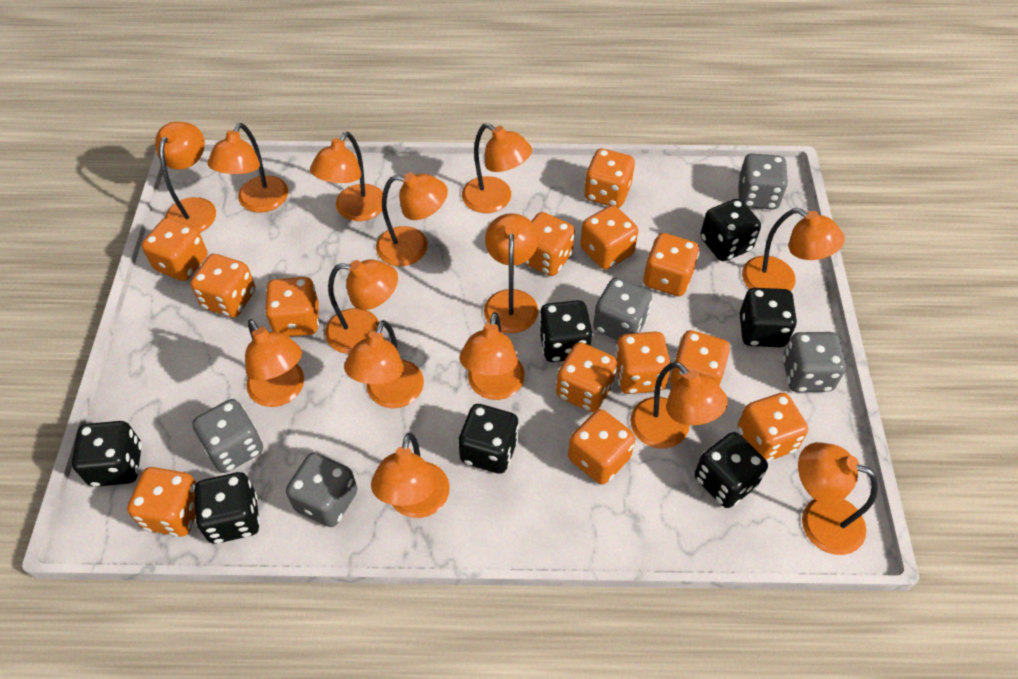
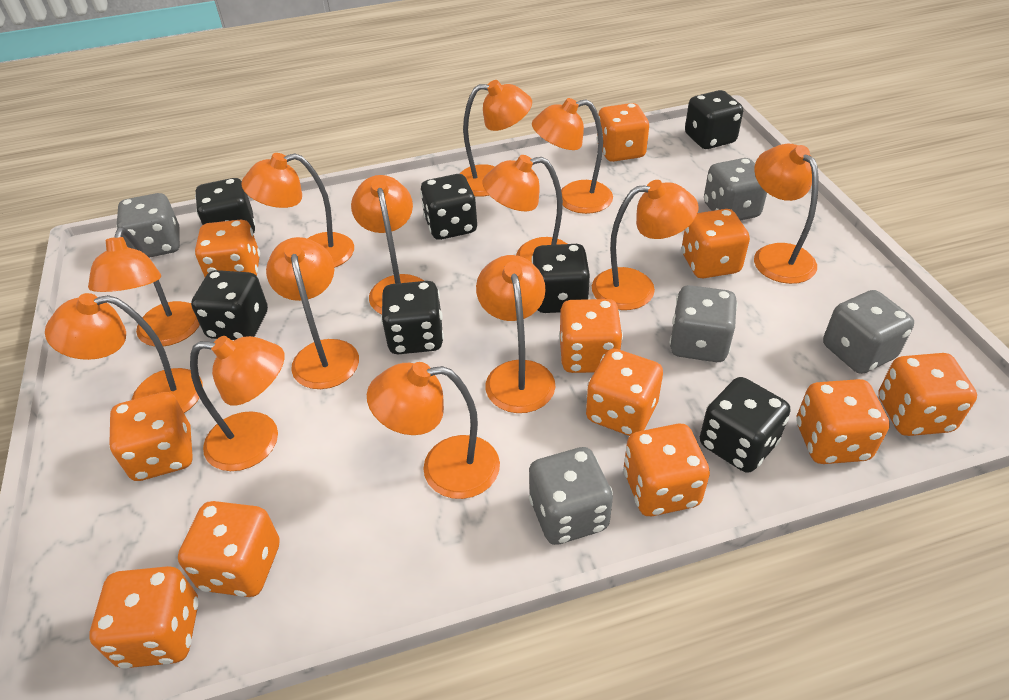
orange dice: [127,467,196,537] [142,218,208,281] [190,254,255,318] [265,277,319,337] [524,212,575,276] [556,342,617,412] [568,409,635,485] [580,205,638,270] [584,148,635,208] [615,332,671,394] [643,233,700,296] [670,330,730,386] [737,393,808,462] = 13 -> [90,566,199,669] [109,392,193,481] [178,501,280,597] [195,220,260,277] [559,299,623,373] [586,349,663,436] [596,103,649,162] [623,424,710,516] [682,209,750,278] [796,379,890,464] [878,353,977,436] = 11
orange lamp: [155,122,216,233] [208,123,288,213] [245,319,304,407] [310,132,383,221] [325,259,398,354] [344,320,424,408] [371,433,450,518] [376,172,448,266] [459,312,525,400] [462,123,532,213] [484,213,538,334] [630,362,728,449] [742,208,845,291] [798,442,878,555] = 14 -> [45,293,203,413] [88,227,200,347] [190,336,285,471] [241,153,354,268] [266,237,359,389] [351,175,424,315] [367,362,500,499] [459,80,532,197] [476,255,555,413] [483,155,567,263] [532,98,613,214] [592,180,699,310] [754,144,818,284] = 13

